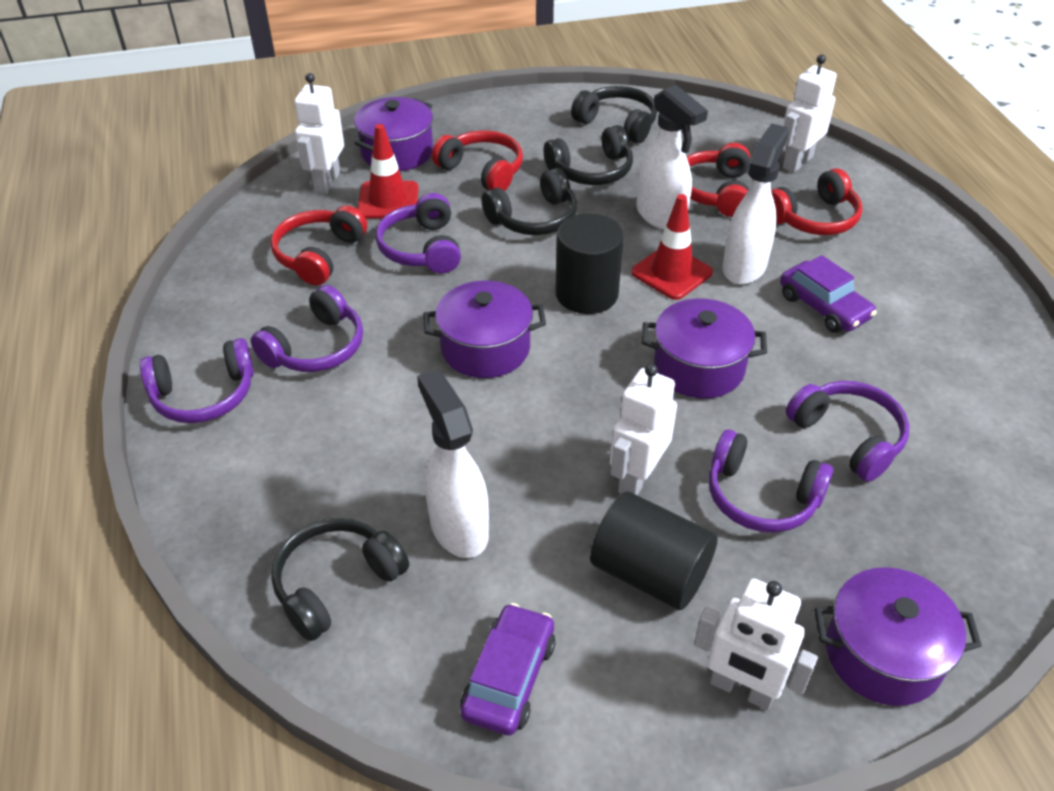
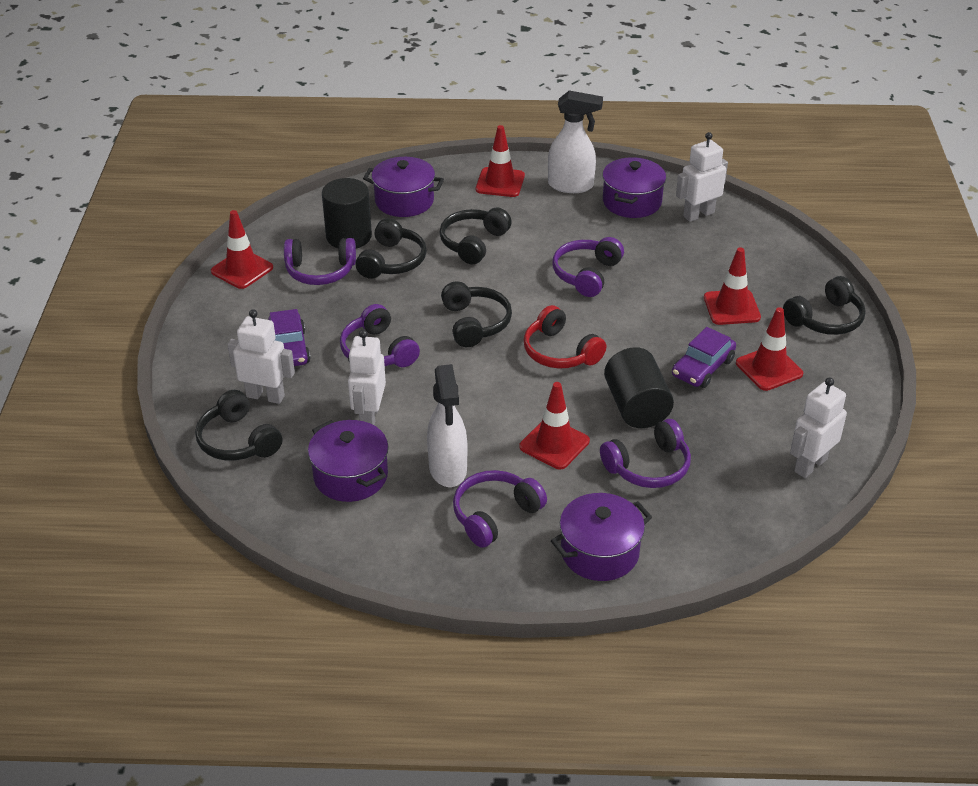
black headphones: [271,518,409,641] [481,168,577,235] [544,125,633,185] [571,86,657,144] = 4 -> [195,390,283,461] [356,218,427,279] [439,207,512,264] [441,281,512,347] [783,276,866,335] = 5
red headphones: [271,205,367,285] [432,130,523,191] [687,143,750,217] [771,168,862,235] = 4 -> [524,305,606,368] = 1
red traffic cone: [357,124,419,219] [631,194,713,300] = 2 -> [211,210,273,289] [476,125,525,197] [519,382,590,469] [704,248,761,325] [736,307,803,391] = 5
white spray bottle: [417,369,489,558] [636,85,708,230] [723,123,789,285] = 3 -> [427,364,468,487] [548,91,603,193] = 2

